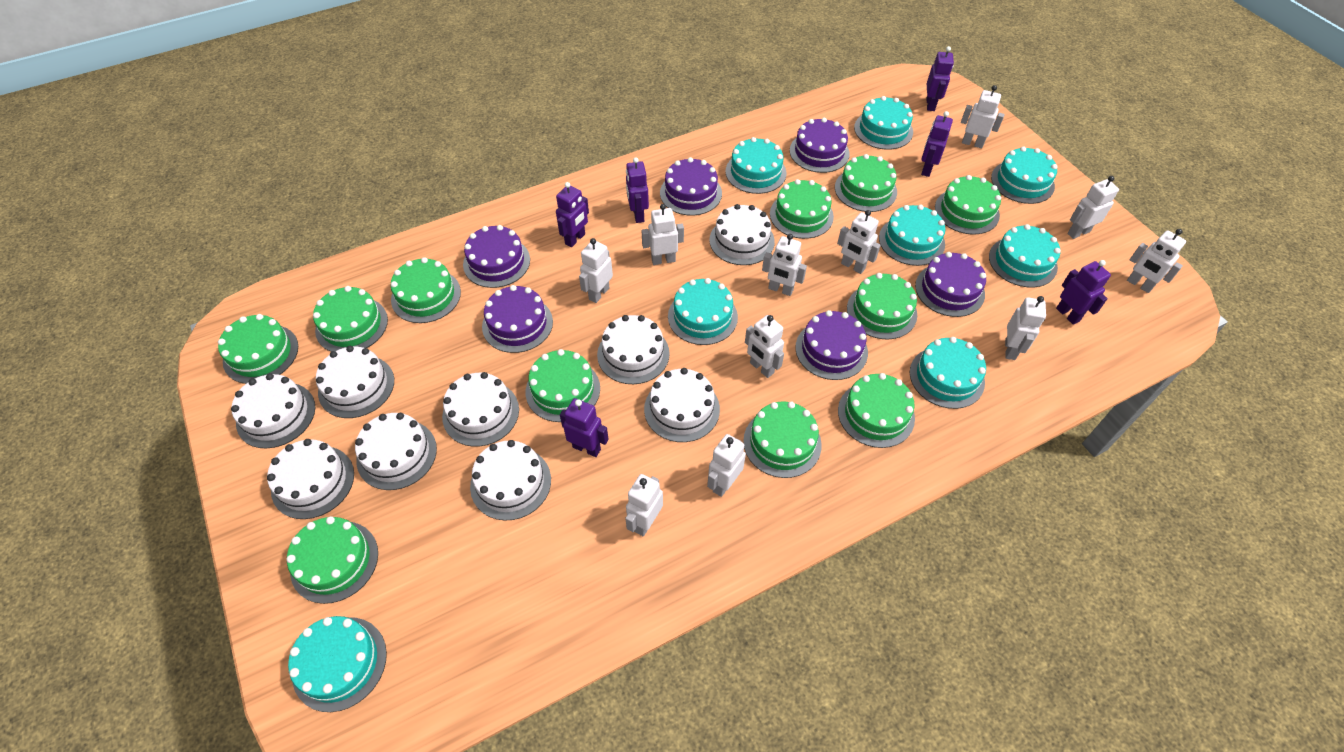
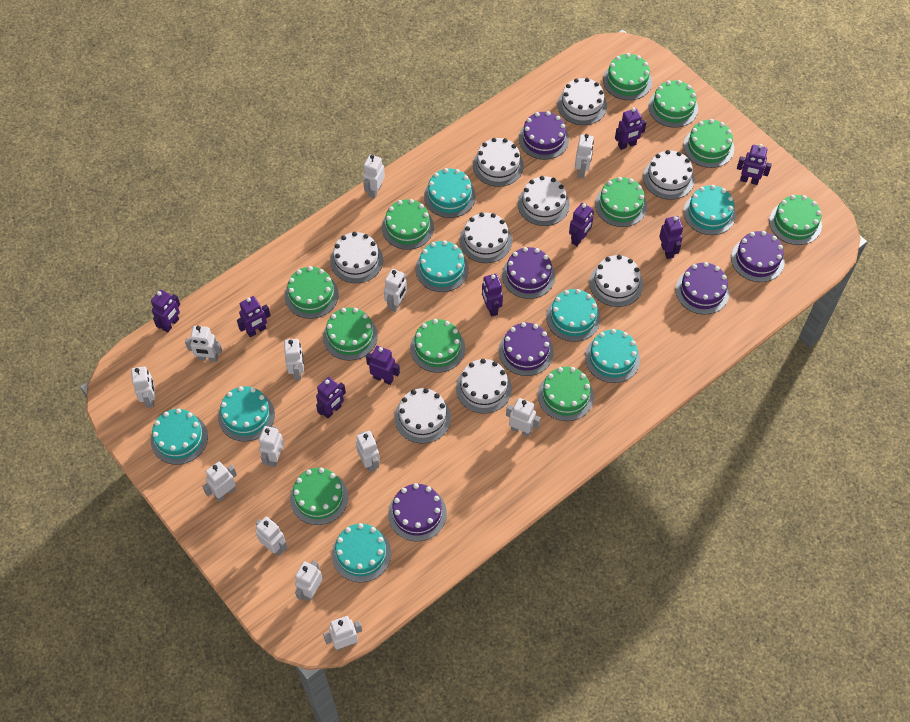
purple robot: [556,182,589,247] [560,398,608,457] [626,157,649,223] [921,111,953,177] [926,46,954,111] [1056,260,1111,325] = 6 -> [151,290,180,333] [237,296,271,337] [316,377,346,419] [366,346,400,385] [482,274,503,317] [569,203,594,246] [615,107,646,150] [659,216,683,259] [737,144,772,185] = 9
white robot: [579,238,613,303] [625,474,663,536] [642,204,684,265] [707,434,746,497] [745,315,784,378] [762,234,807,296] [837,210,881,274] [961,85,1005,148] [1005,296,1046,360] [1067,176,1119,239] [1127,229,1186,293] = 11 -> [131,366,155,408] [185,326,222,362] [202,461,237,502] [256,517,288,556] [259,426,284,467] [284,339,304,380] [295,560,323,601] [323,616,362,650] [356,431,380,472] [363,154,385,199] [384,269,407,312] [506,398,541,437] [575,134,594,178] = 13

